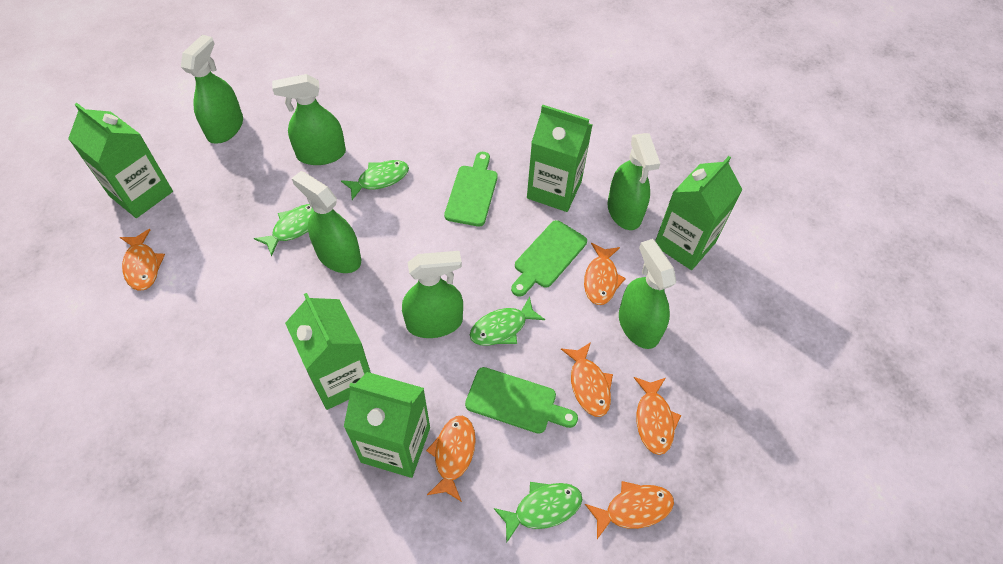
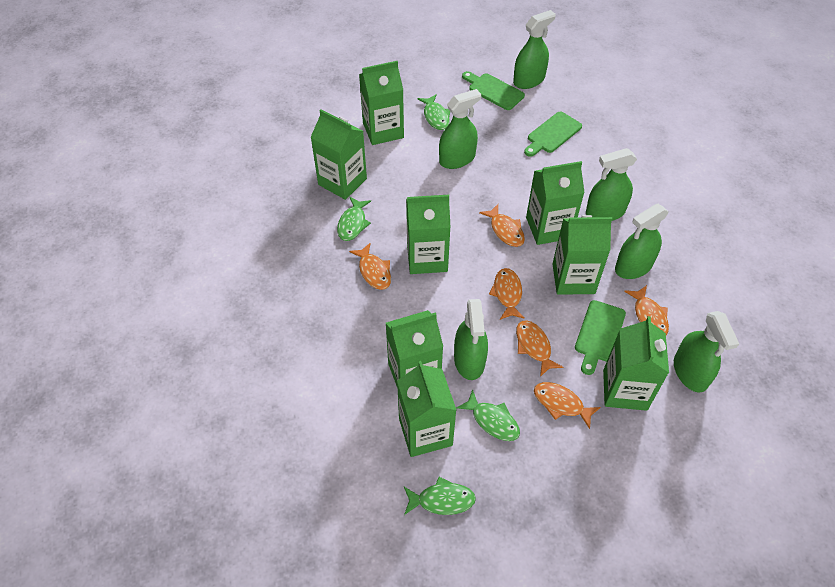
green carton: [68,103,173,218] [285,293,371,410] [344,372,430,478] [527,105,592,212] [655,156,743,270] = 5 -> [310,109,367,200] [359,61,404,145] [386,310,443,388] [397,361,456,457] [406,195,450,274] [526,161,585,245] [552,215,612,295] [603,316,669,411] = 8

